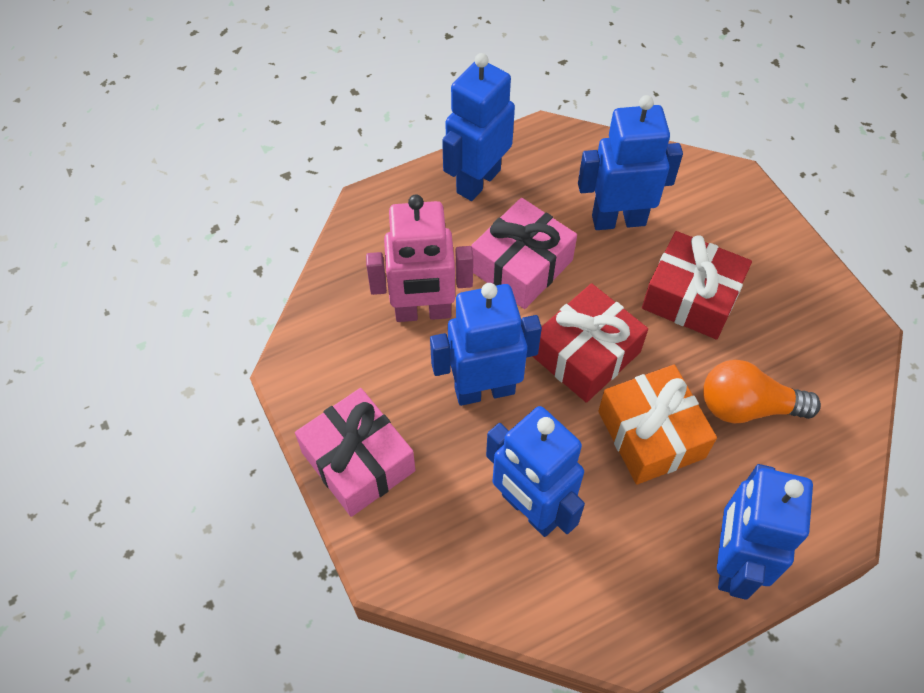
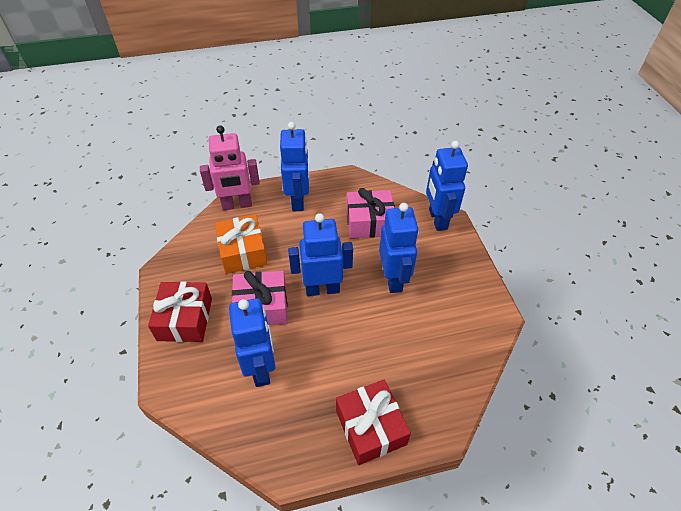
orange light bulb: [703,360,821,424] = 1 -> none = 0

